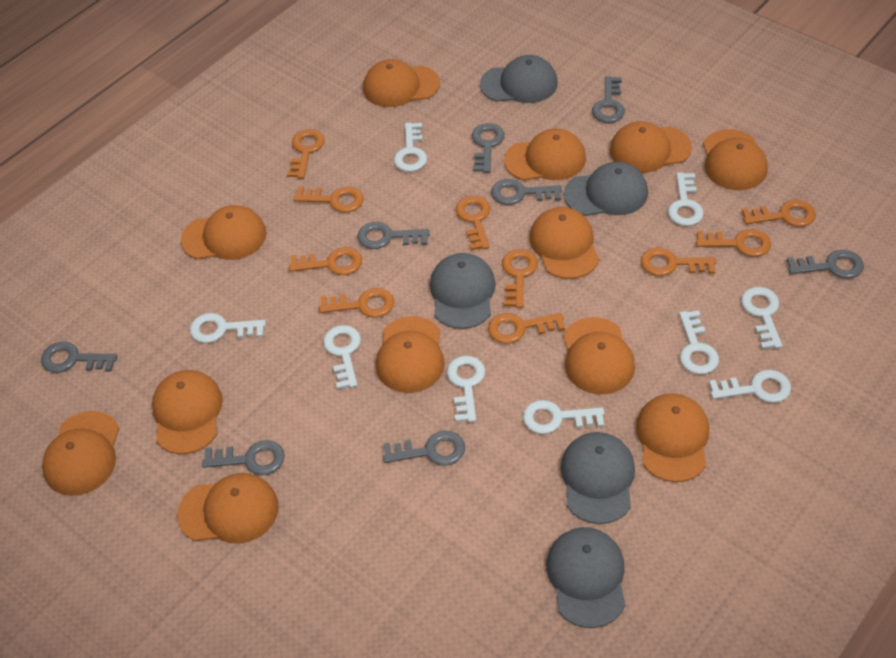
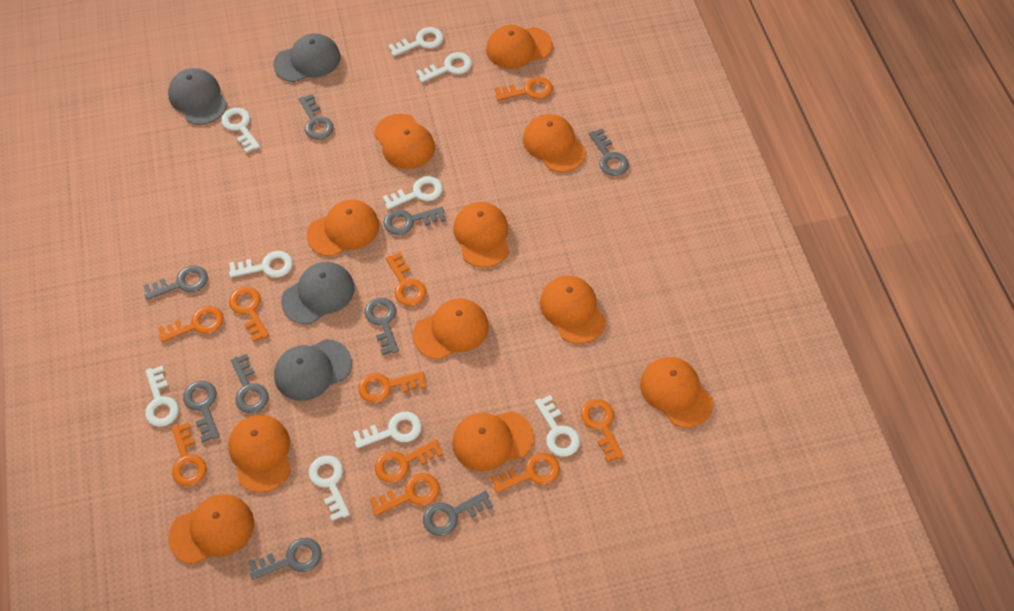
grey cap: [430,253,496,329] [480,55,558,103] [546,527,625,628] [560,432,635,524] [564,162,648,216] = 5 -> [168,68,227,125] [273,33,341,82] [274,339,352,401] [281,262,354,324] = 4
grey key: [41,342,117,373] [202,440,285,475] [357,222,430,249] [383,431,465,466] [472,123,505,173] [491,179,562,205] [592,76,625,123] [787,250,864,279] = 8 -> [143,265,208,300] [183,381,220,443] [231,354,269,413] [248,538,322,579] [299,94,334,140] [365,298,399,355] [384,207,446,235] [423,491,493,536] [589,128,629,176] = 9
orange cap: [42,411,119,496] [152,370,223,454] [177,473,279,544] [181,205,267,260] [363,59,440,107] [376,316,445,393] [504,128,586,180] [529,207,599,279] [563,317,635,394] [610,121,692,173] [636,394,709,482] [703,129,768,190] = 12 -> [168,494,254,565] [228,415,291,493] [307,200,379,257] [374,114,435,169] [413,298,489,360] [452,411,534,471] [453,202,509,268] [486,25,553,69] [523,114,586,172] [540,276,606,344] [640,357,713,428] = 11

